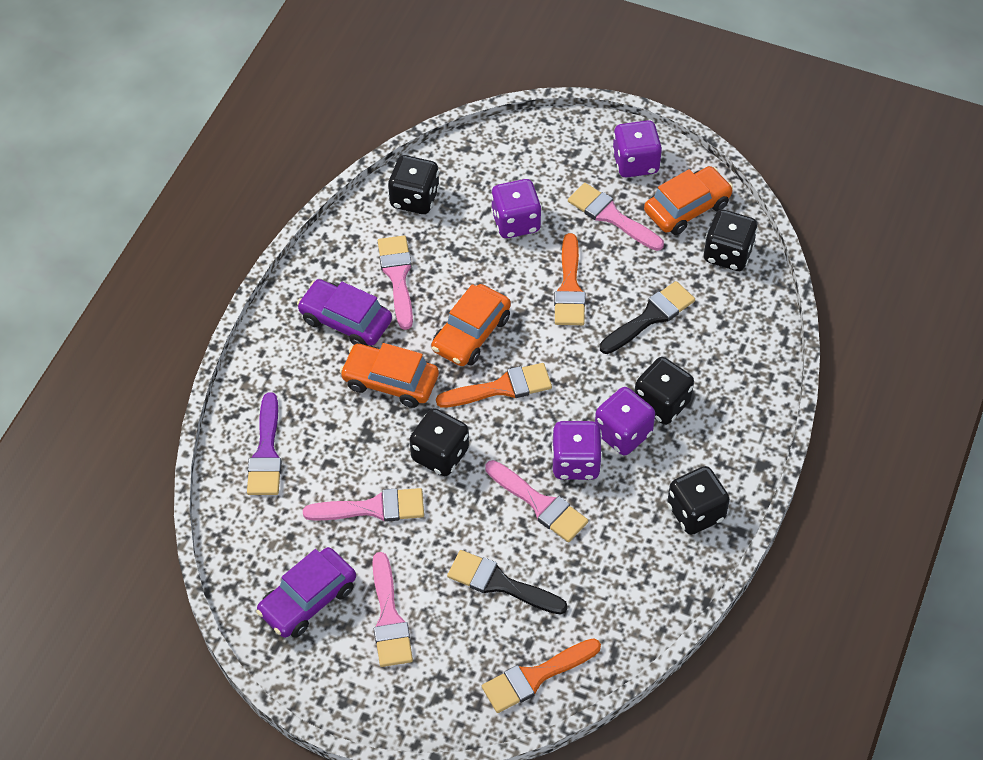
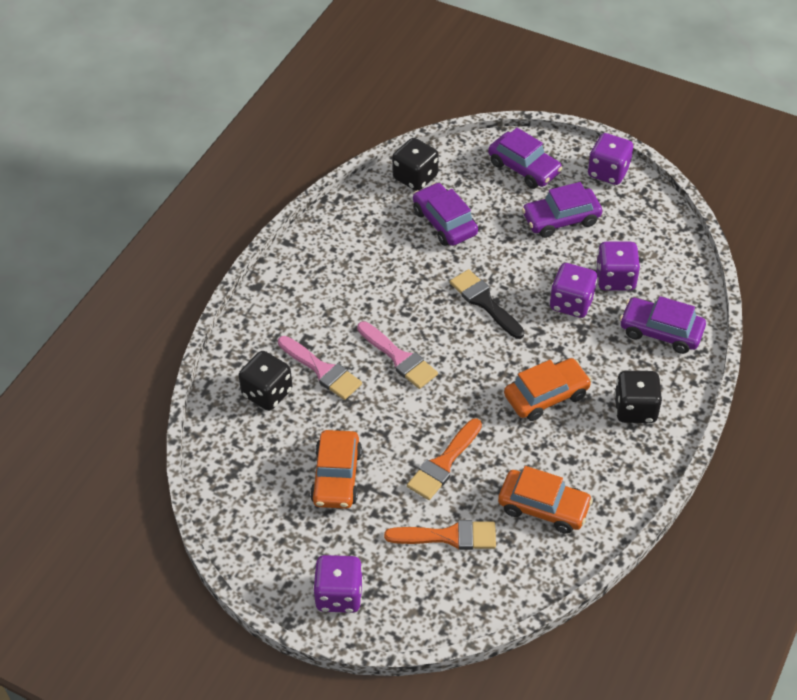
black brush: [447,550,568,615] [600,281,695,354] = 2 -> [450,269,525,339] = 1
black dice: [388,155,440,214] [410,408,469,476] [635,357,694,425] [667,466,730,535] [704,209,758,271] = 5 -> [238,351,293,411] [392,138,438,191] [614,371,662,423] = 3
orange brush: [436,363,552,407] [482,638,601,713] [554,233,585,325] = 3 -> [384,520,496,550] [407,419,482,500] = 2
pink brush: [303,488,424,522] [372,552,413,667] [378,235,413,330] [485,460,588,542] [568,183,664,251] = 5 -> [278,336,362,400] [357,321,438,389] = 2
purple brush: [247,392,282,495] = 1 -> none = 0
purple car: [256,547,356,638] [297,279,392,346] = 2 -> [413,183,478,246] [488,128,562,189] [522,182,602,238] [620,296,706,354] = 4

